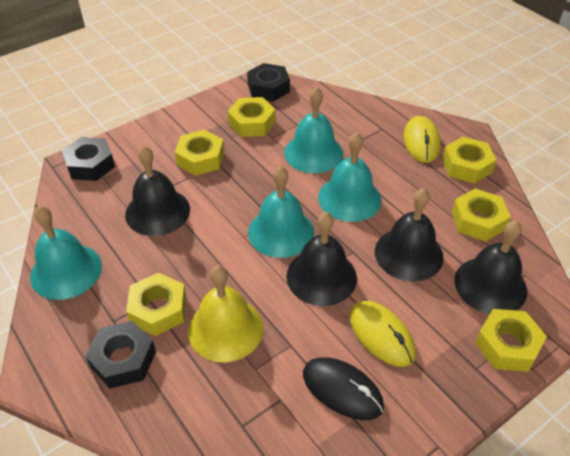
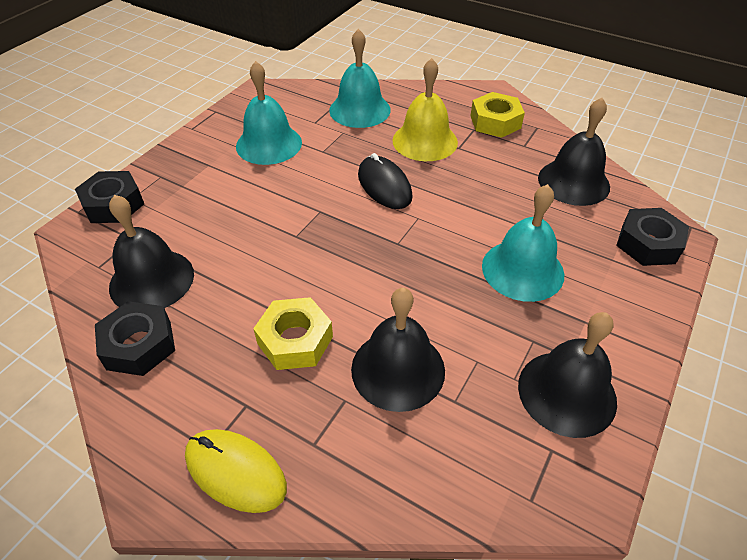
turquoise bell: [30,206,102,300] [248,166,314,258] [284,87,343,173] [318,132,381,222] = 4 -> [236,61,302,165] [329,29,391,128] [482,184,564,302] = 3
yellow mouse: [349,301,416,367] [404,116,441,163] = 2 -> [185,429,287,513] = 1
yellow nut: [126,273,186,336] [175,130,225,176] [228,97,276,137] [442,137,496,183] [452,188,510,242] [475,309,547,372] = 6 -> [253,297,333,370] [470,92,525,138] = 2

